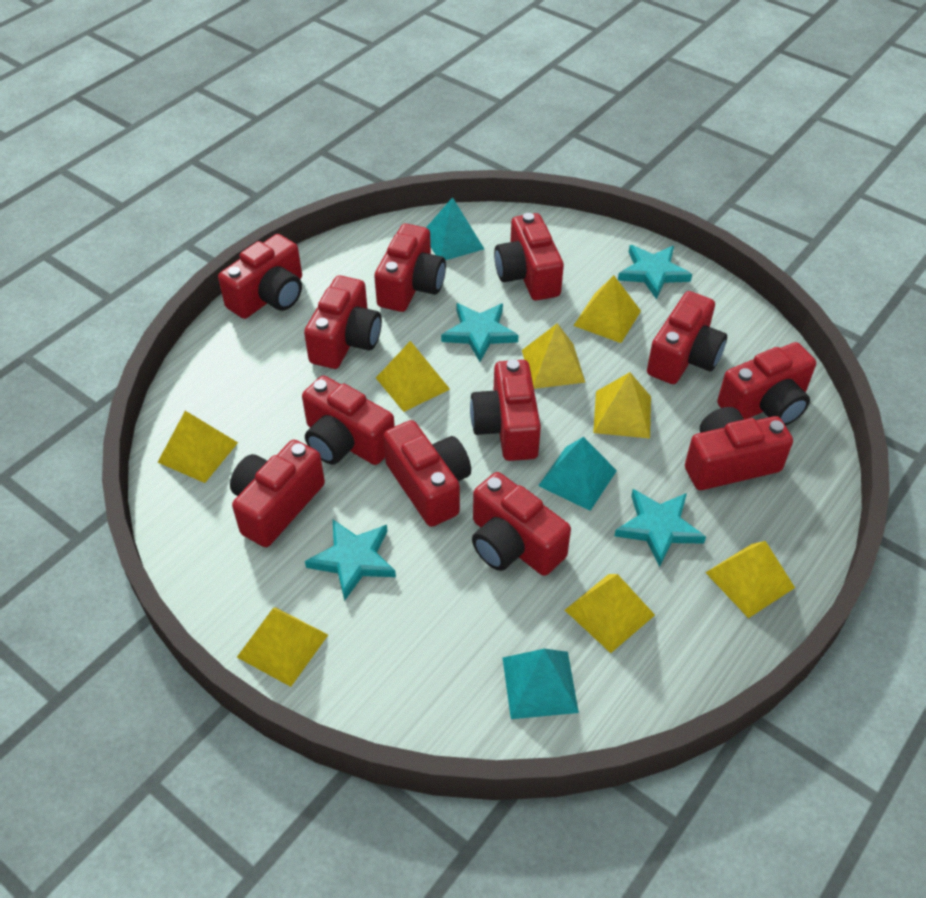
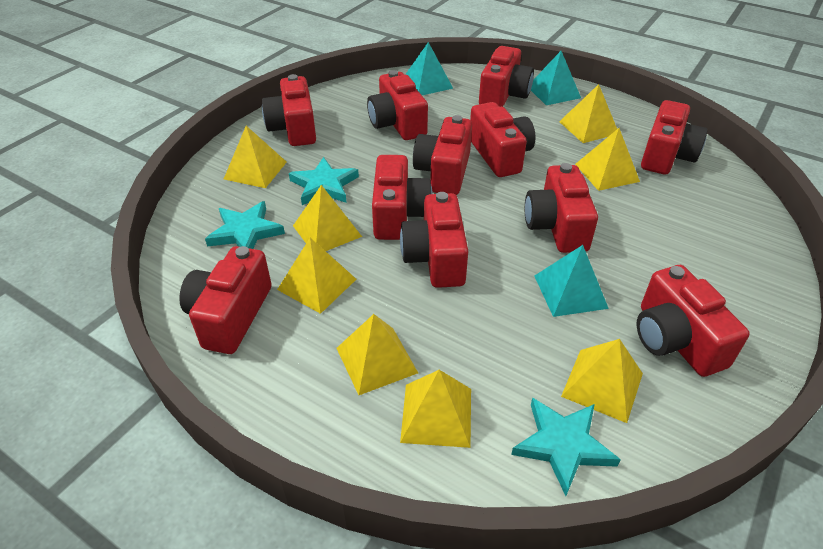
red camera: [218,234,302,319] [230,440,325,547] [302,376,395,465] [304,275,382,369] [374,224,446,312] [383,420,471,527] [470,359,541,461] [472,472,571,576] [494,213,564,300] [647,291,727,384] [685,407,793,490] [717,342,816,426] = 12 -> [179,246,271,354] [262,74,316,146] [367,70,428,140] [372,155,433,240] [400,192,468,288] [413,115,472,195] [470,102,535,177] [479,46,534,107] [525,163,598,253] [637,265,750,377] [641,100,708,174] = 11
turquoise star: [305,520,396,601] [441,303,519,362] [615,489,706,567] [618,245,692,299] = 4 -> [205,201,285,249] [289,157,359,205] [511,398,621,496] = 3

